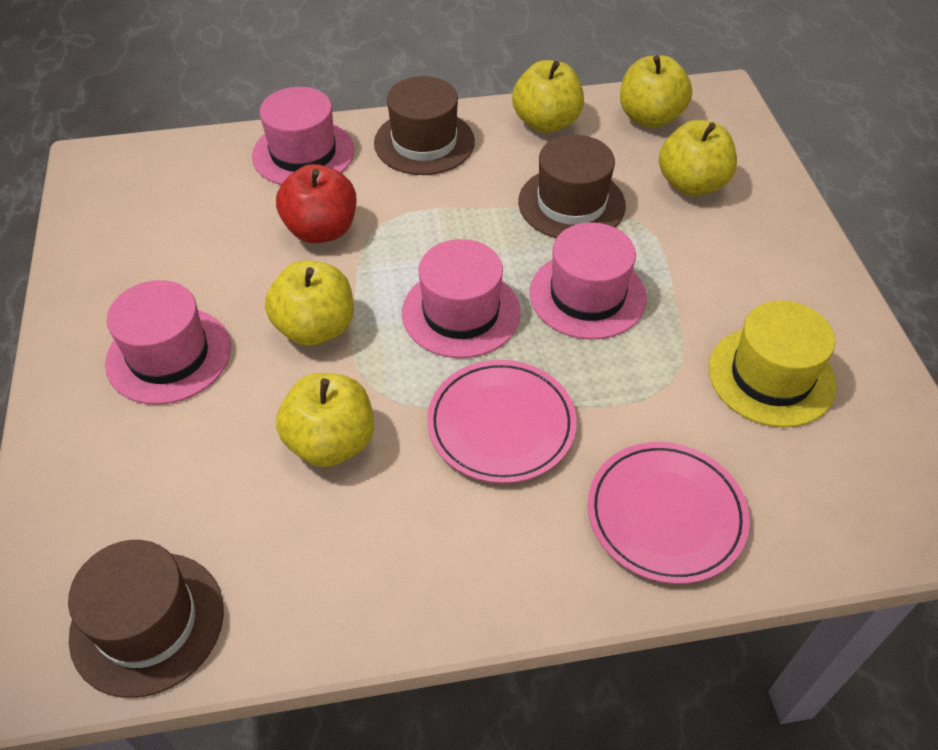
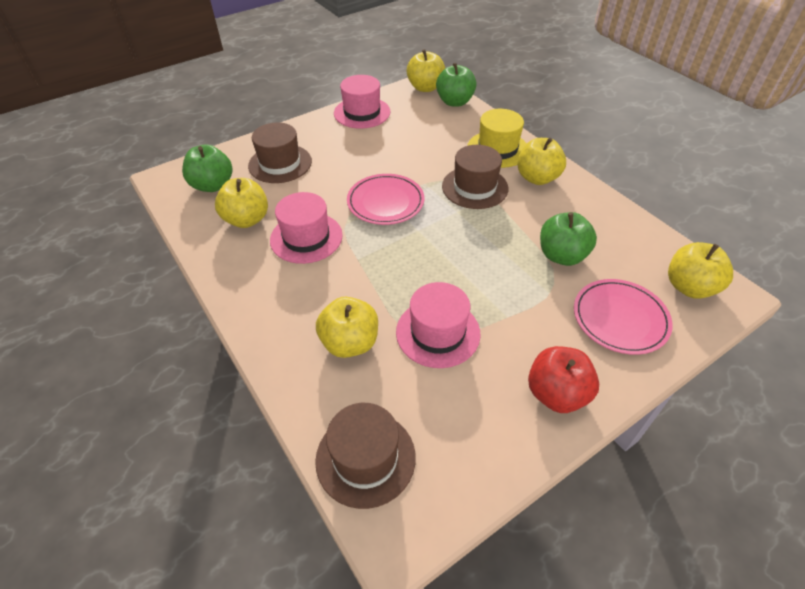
green apple: none = 0 -> [182,144,233,192] [436,63,477,107] [540,212,597,266] = 3
pink hat: [105,280,231,405] [252,87,355,185] [402,239,521,358] [529,222,647,340] = 4 -> [270,192,343,264] [334,75,390,129] [396,282,481,368] = 3

